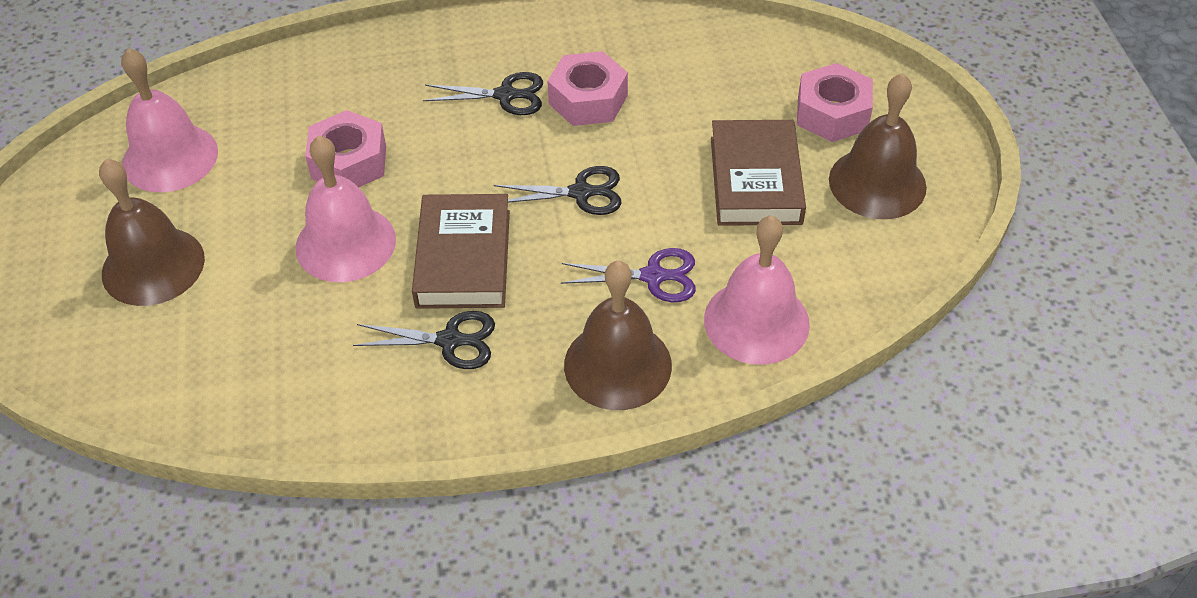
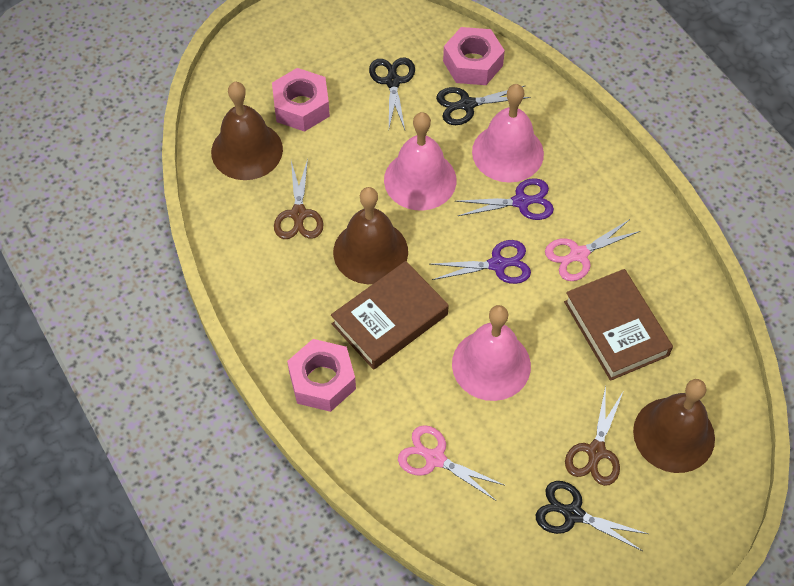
brown scissors: none = 0 -> [274,159,324,239] [565,385,623,486] = 2
pink scissors: none = 0 -> [398,425,506,501] [545,219,640,281] = 2
purple scissors: [561,248,696,302] = 1 -> [431,240,531,284] [456,178,554,220] = 2

